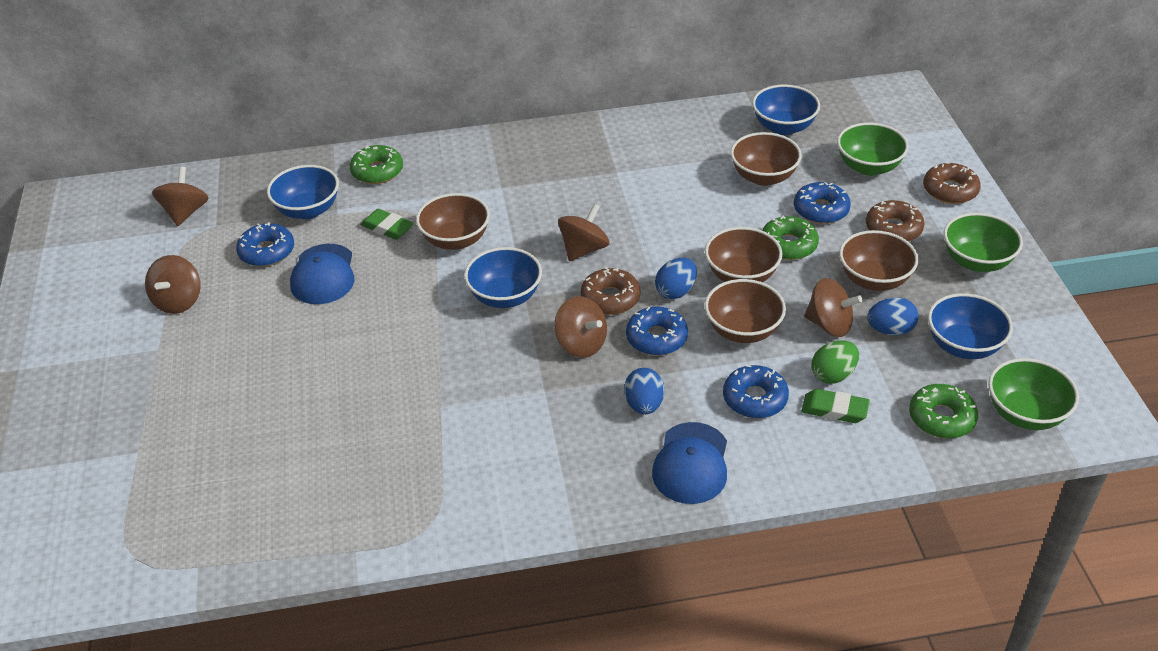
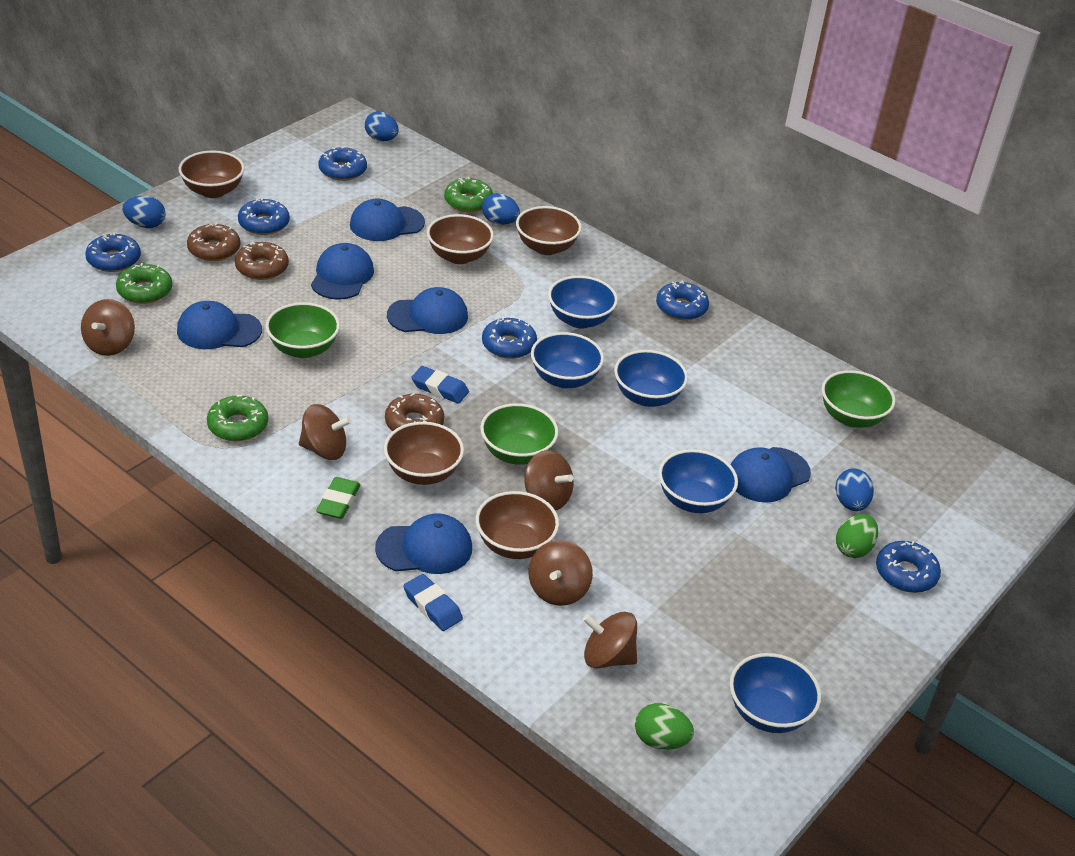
blue bowl: [267,165,339,219] [464,247,542,308] [752,85,820,135] [928,293,1013,359] = 4 -> [531,332,604,388] [548,276,618,328] [614,350,688,407] [659,449,738,513] [730,653,821,733] = 5
blue cap: [290,244,355,304] [652,422,727,504] = 2 -> [177,301,262,349] [311,243,374,300] [350,198,425,241] [375,513,472,574] [387,287,468,334] [731,447,811,503] = 6
blue donut: [236,222,294,267] [626,306,688,355] [723,365,789,418] [794,182,851,224] = 4 -> [85,232,141,272] [238,198,290,235] [318,147,367,181] [482,317,537,359] [656,281,709,320] [876,541,941,593] = 6
blue egg: [624,368,664,414] [655,258,697,299] [867,297,919,336] = 3 -> [122,196,166,228] [365,111,399,141] [482,193,520,225] [835,469,874,511] = 4
blue eraser: none = 0 -> [403,574,463,631] [411,366,469,403] = 2
green egg: [811,341,859,384] = 1 -> [635,703,694,750] [836,514,878,558] = 2
green eraser: [361,209,414,240] [802,389,870,423] = 2 -> [316,477,360,519] = 1

